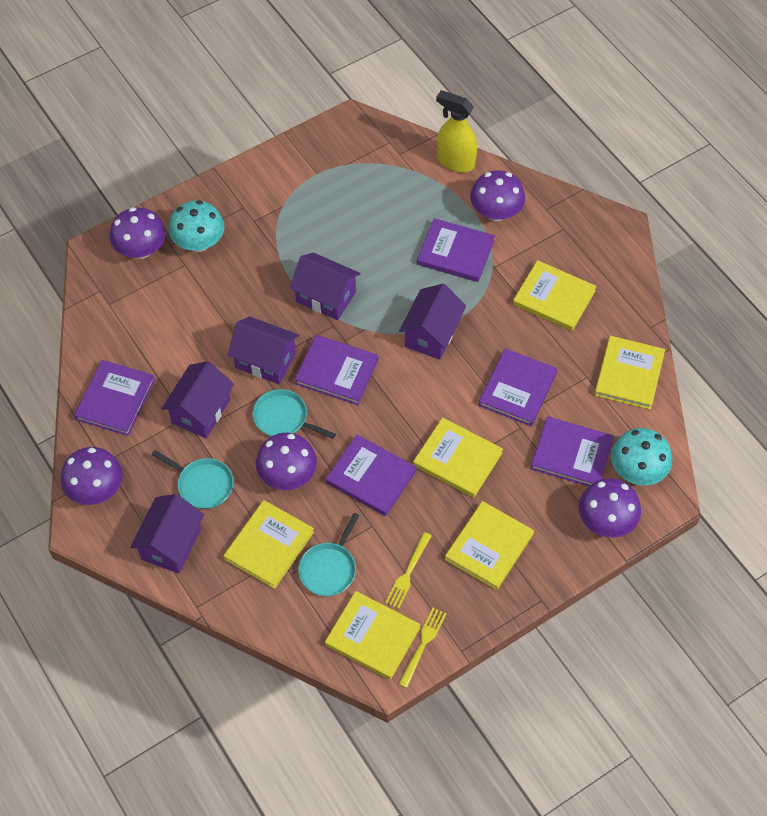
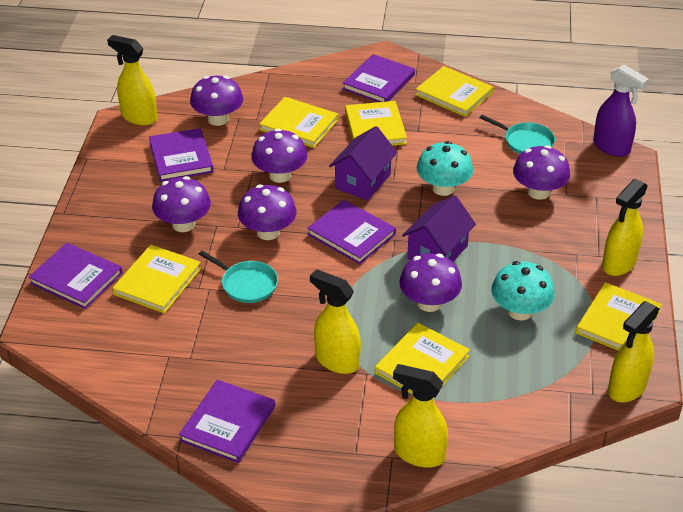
purple book: [74,360,155,436] [294,335,378,405] [326,434,417,516] [417,218,495,282] [478,348,557,426] [531,416,614,487] = 6 -> [29,243,123,309] [149,128,214,182] [179,379,275,463] [307,200,396,264] [343,54,415,102] = 5
purple house: [130,494,204,573] [162,361,234,438] [227,317,299,384] [290,253,361,320] [399,284,466,360] = 5 -> [329,126,397,201] [402,195,476,262] = 2
purple mushroom: [61,447,123,505] [110,207,166,259] [256,433,317,490] [470,170,525,221] [579,478,641,538] = 5 -> [152,176,211,232] [190,76,243,126] [238,184,297,240] [251,128,307,183] [399,253,462,312] [513,145,570,200] = 6
purple spray bottle: none = 0 -> [593,65,649,157] = 1
turquoise pan: [151,450,234,509] [253,389,336,439] [298,513,360,596] = 3 -> [199,251,278,303] [480,115,555,154] = 2
yellow fork: [385,532,432,609] [399,608,447,688] = 2 -> none = 0
yellow spray bottle: [436,90,477,172] = 1 -> [107,35,157,126] [310,269,361,374] [393,364,448,467] [602,179,648,276] [608,301,660,402] = 5

